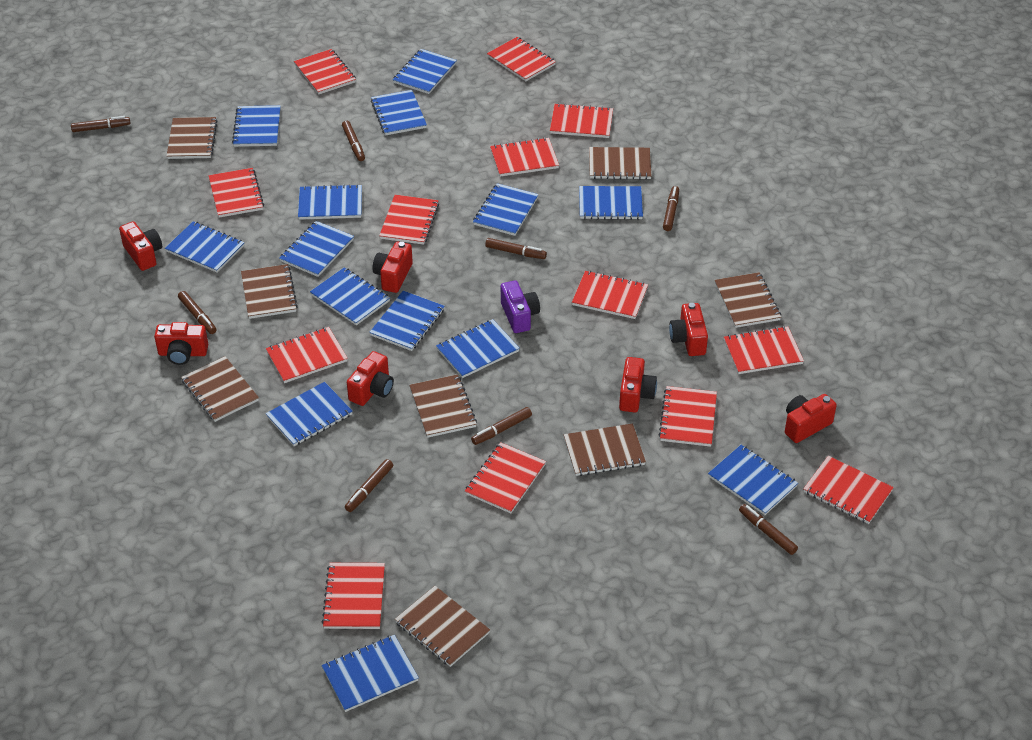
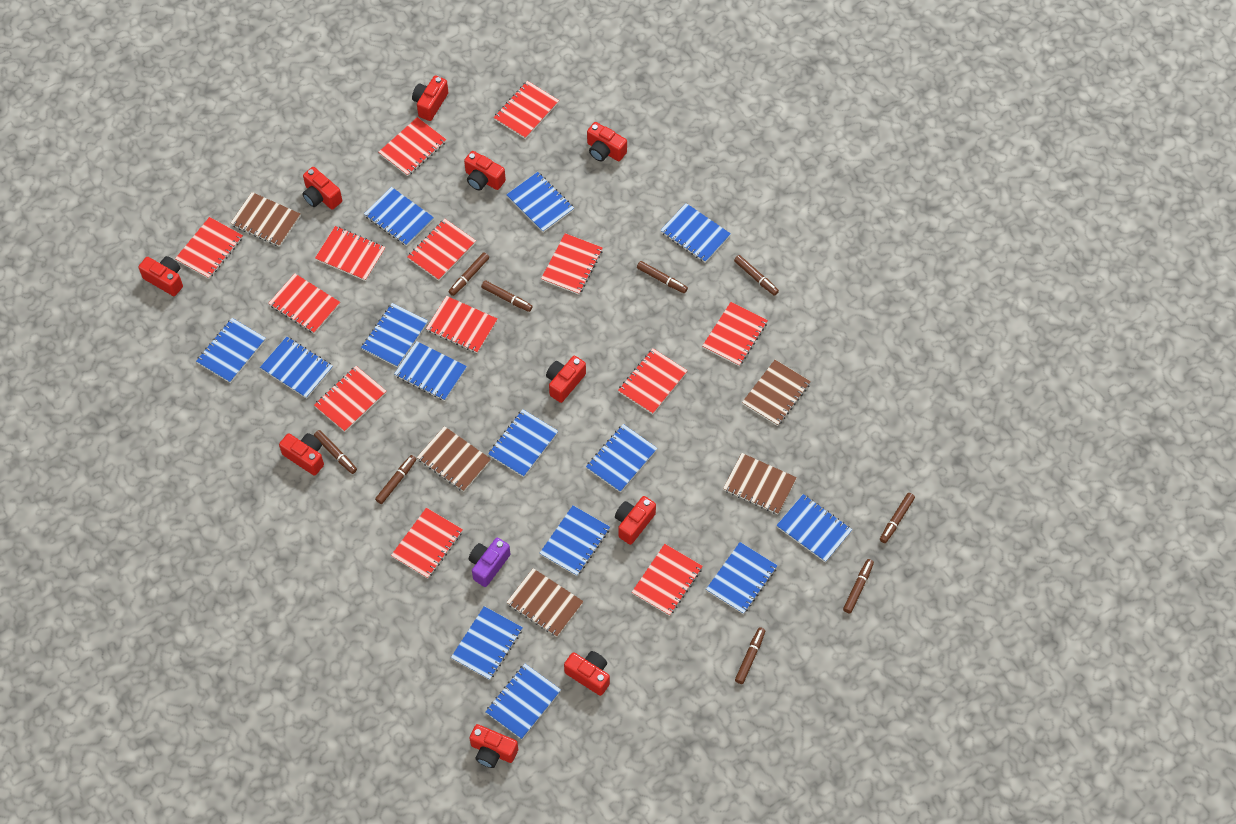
brown marker: [71,116,130,132] [178,291,217,334] [342,121,365,161] [345,459,393,512] [471,407,532,445] [485,238,547,259] [663,186,679,231] [739,504,798,555] = 8 -> [314,430,357,474] [375,455,416,504] [449,252,489,296] [481,281,533,312] [637,261,688,293] [734,255,779,296] [735,627,765,684] [843,559,874,614] [880,493,915,543] = 9
brown notebook: [167,117,217,159] [181,356,259,422] [241,264,298,319] [395,586,490,667] [409,374,477,438] [564,423,646,476] [589,147,651,180] [715,272,781,328] = 8 -> [230,192,301,247] [417,426,491,492] [506,568,584,637] [723,453,797,514] [742,360,811,426] = 5
red camera: [119,221,162,271] [154,322,208,365] [347,351,394,406] [372,242,413,293] [619,357,657,412] [669,303,708,356] [785,394,837,443] = 7 -> [138,256,183,296] [279,433,324,476] [302,167,342,210] [412,76,448,121] [464,151,506,191] [469,724,518,768] [546,356,586,403] [564,651,610,696] [587,122,627,162] [615,496,656,545] = 10

